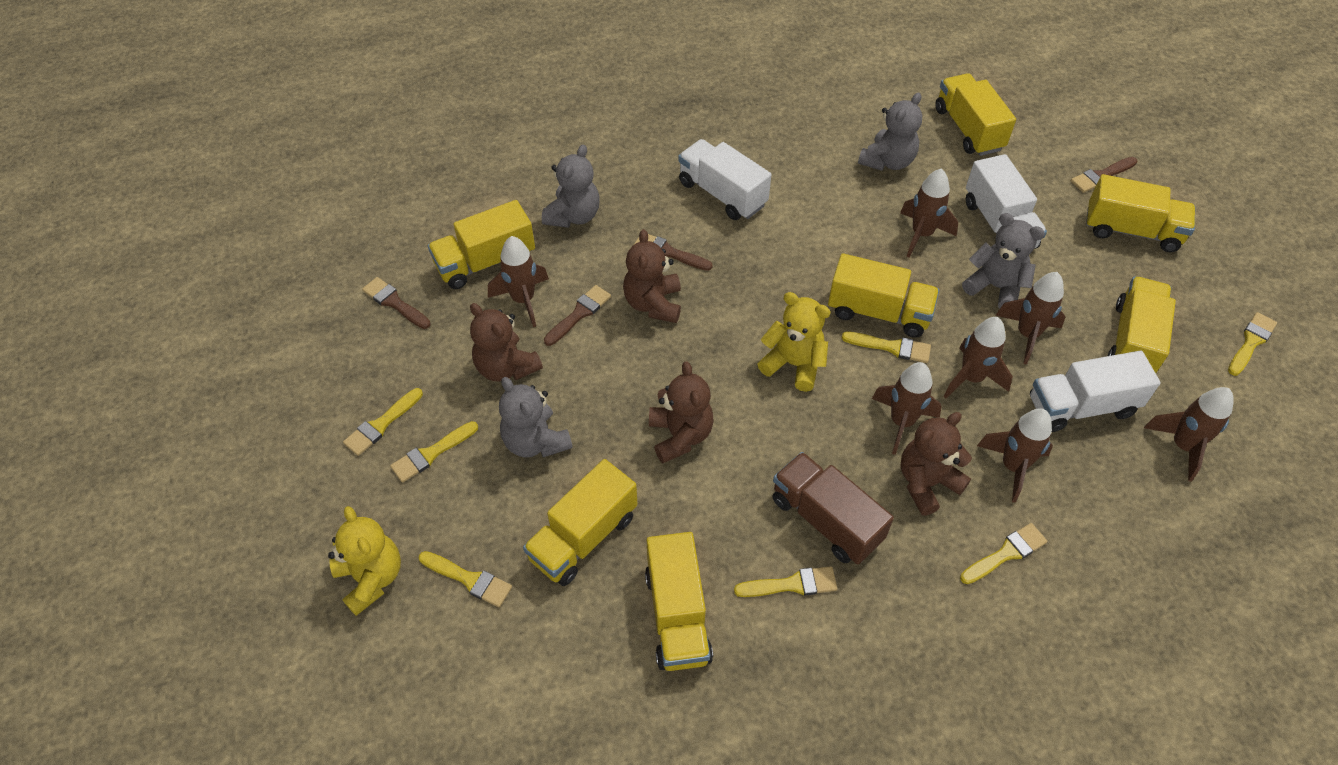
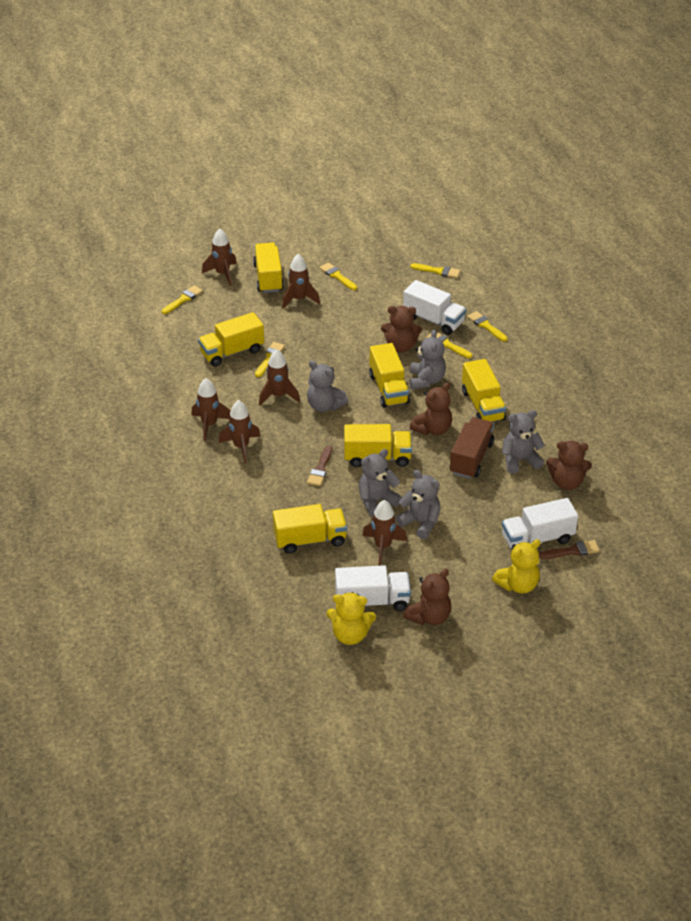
brown brush: [362,277,431,329] [544,285,611,346] [634,234,713,271] [1071,157,1138,193] = 4 -> [307,445,332,486] [539,540,600,559] = 2
brown rocket: [488,236,549,327] [872,362,942,455] [900,168,958,258] [943,317,1013,398] [977,408,1053,503] [995,272,1066,365] [1144,387,1234,481] = 7 -> [191,378,230,441] [202,229,237,286] [219,400,260,463] [259,349,300,405] [282,254,320,309] [362,500,407,566] = 6
grey teddy bear: [499,377,573,458] [542,145,600,228] [858,93,922,171] [962,213,1045,309] = 4 -> [307,360,349,412] [359,449,402,517] [395,470,441,539] [410,330,446,390] [502,410,545,474] = 5
yellow brush: [343,388,423,456] [390,421,478,482] [419,551,512,607] [734,566,837,597] [842,332,931,363] [960,523,1047,584] [1228,312,1277,376] = 7 -> [162,285,203,314] [255,342,285,377] [319,262,357,290] [411,263,460,278] [426,332,472,358] [467,311,508,342] = 6
yellow truck: [428,200,535,289] [523,459,637,586] [645,532,713,671] [828,253,939,338] [935,73,1016,156] [1086,174,1195,252] [1108,277,1176,373] = 7 -> [198,312,264,367] [253,242,284,293] [273,504,347,554] [344,424,412,467] [369,343,410,408] [462,359,506,422] = 6

